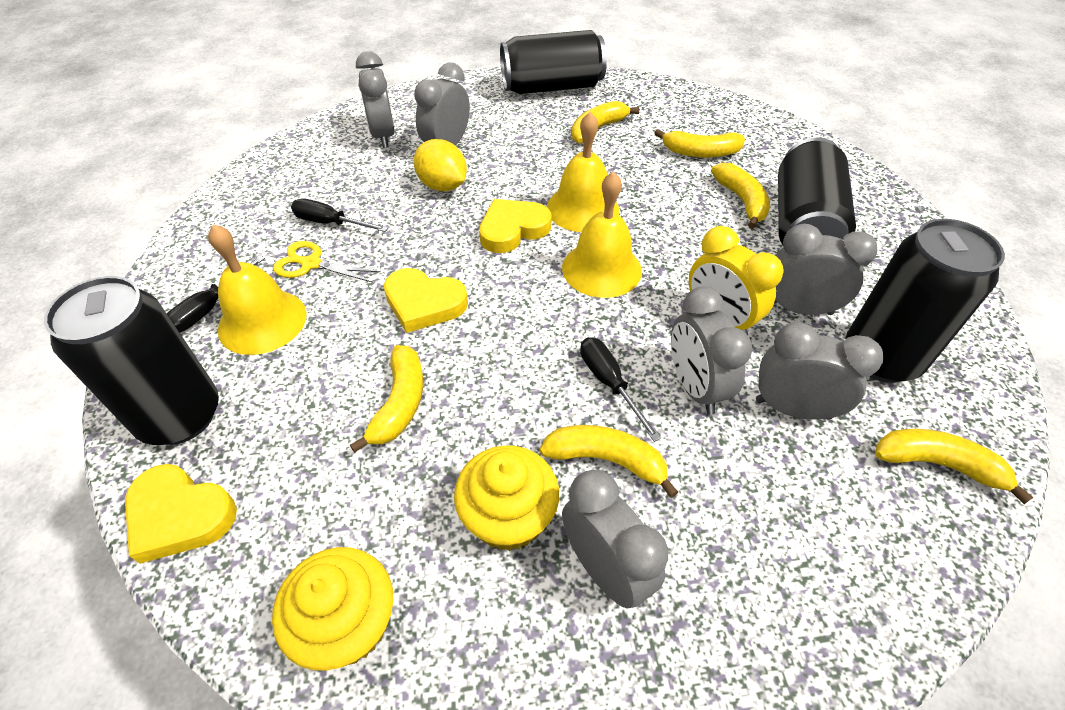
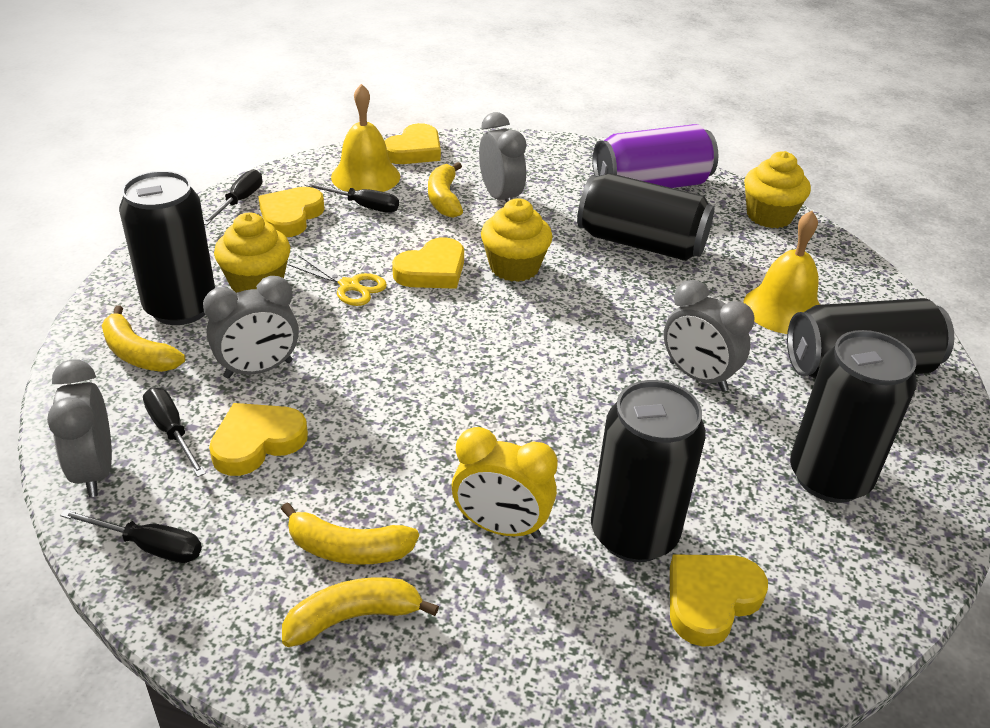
black can: [44,276,219,445] [500,30,607,94] [778,137,856,245] [845,219,1005,383] = 4 -> [119,171,215,325] [577,173,714,261] [591,380,706,562] [787,298,954,379] [790,330,917,503] = 5
black screwdriver: [167,255,265,332] [291,199,388,232] [580,337,661,442] = 3 -> [60,509,202,563] [143,387,206,477] [204,169,262,225] [305,182,399,213] = 4
grey clock: [356,51,395,148] [414,62,470,146] [562,470,668,608] [671,287,752,414] [756,322,883,420] [774,224,877,315] = 6 -> [47,359,112,497] [203,276,299,379] [479,112,527,202] [664,280,755,392] = 4
purple can: none = 0 -> [593,124,718,188] = 1
yellow banana: [350,345,423,453] [540,425,678,498] [571,101,639,144] [654,129,745,158] [711,163,770,229] [875,429,1034,504] = 6 -> [101,305,185,372] [281,502,419,565] [282,577,439,647] [428,162,463,218] = 4
yellow bell: [208,224,307,355] [547,112,619,232] [562,171,642,298] = 3 -> [331,84,400,192] [743,211,820,334] = 2
yellow cupcake: [272,547,394,671] [454,445,559,551] = 2 -> [214,213,290,293] [481,198,553,282] [744,151,811,228] = 3
yellow heart: [125,464,237,564] [384,268,468,333] [479,199,552,253] = 3 -> [209,403,308,476] [258,187,324,237] [385,123,441,164] [392,237,464,289] [670,554,768,647] = 5
yellow lemon: [414,139,467,191] = 1 -> none = 0

